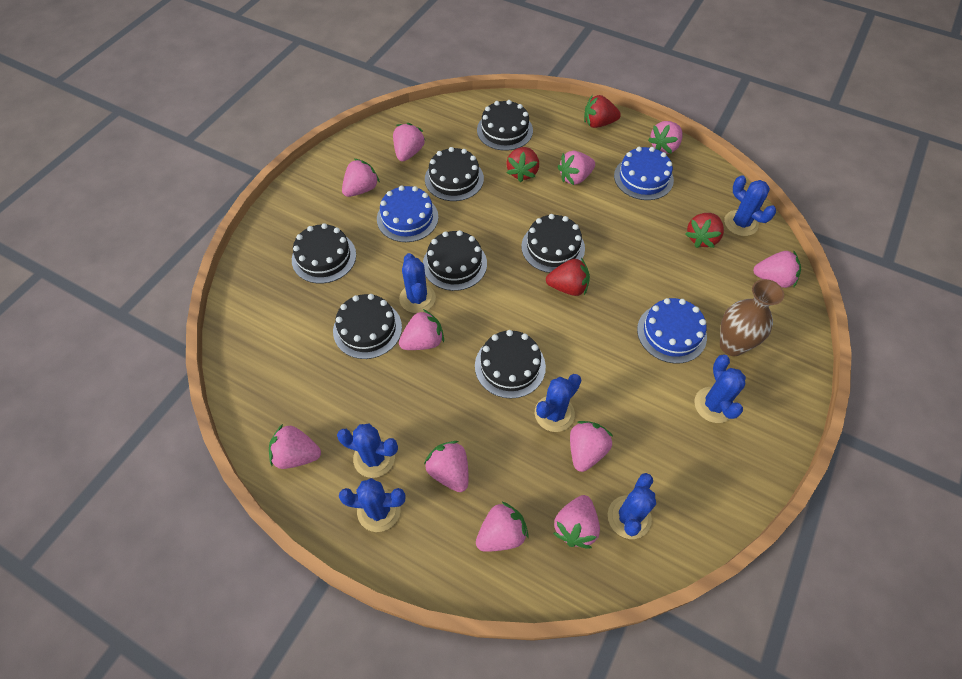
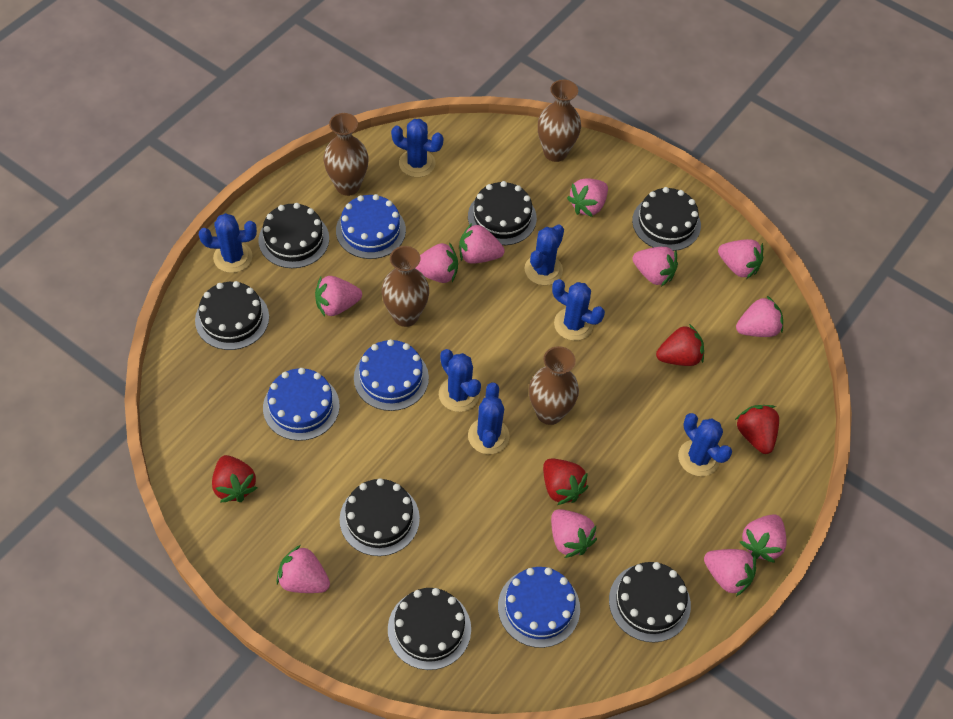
blue cake: [377,186,439,242] [614,147,674,200] [637,298,707,364] = 3 -> [263,368,340,441] [336,194,406,259] [354,339,429,411] [498,567,580,648] = 4
brown vase: [720,279,784,356] = 1 -> [323,113,368,196] [382,246,429,327] [529,346,579,425] [538,79,581,162] = 4

